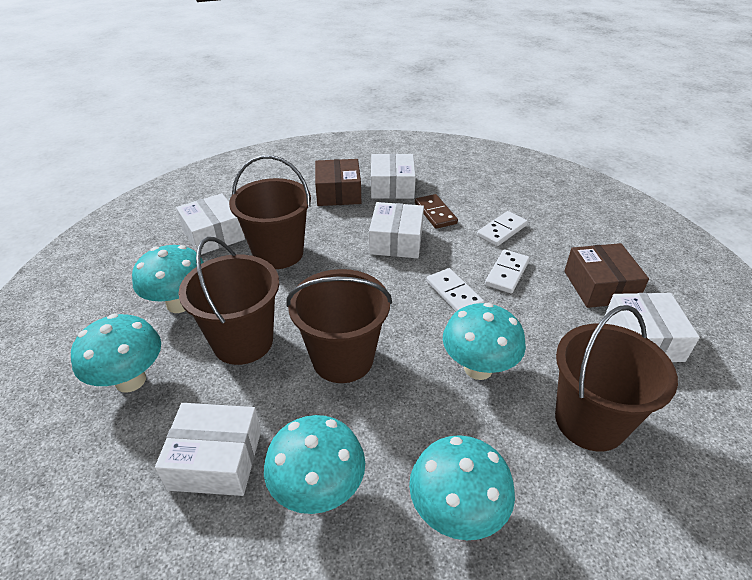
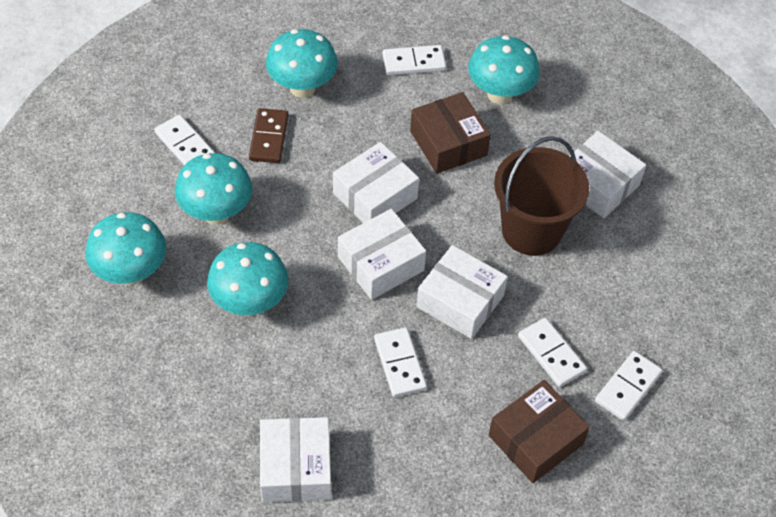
brown bucket: [178,237,279,365] [229,155,311,269] [286,269,392,383] [555,305,678,452] = 4 -> [494,136,589,256] = 1
white domino: [426,268,484,312] [477,211,528,246] [485,249,530,294] = 3 -> [154,115,215,165] [374,327,427,397] [382,45,446,75] [518,318,587,387] [595,351,662,421] = 5

